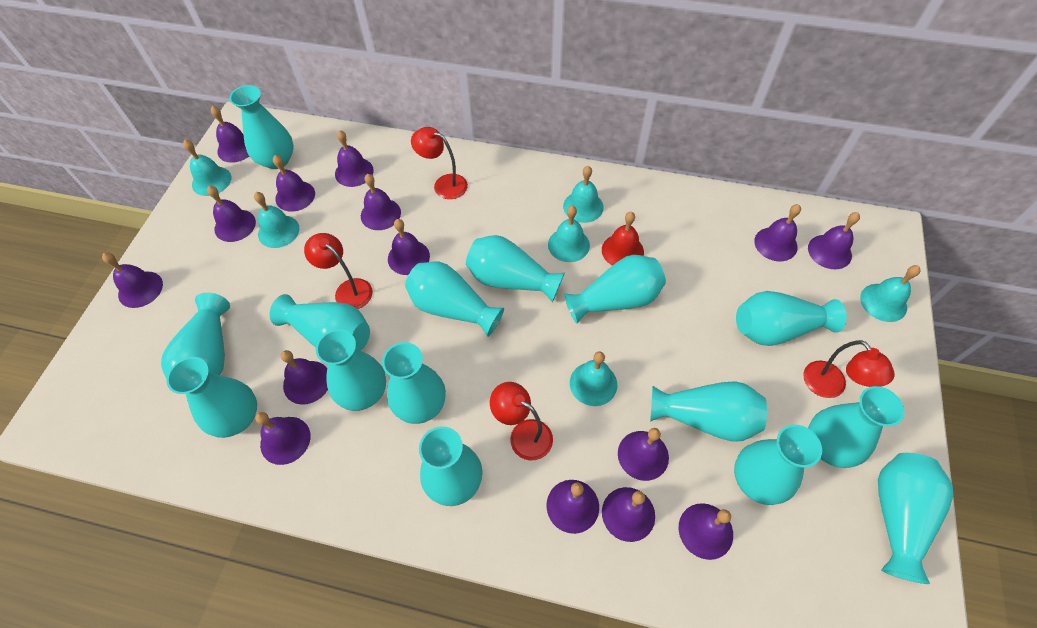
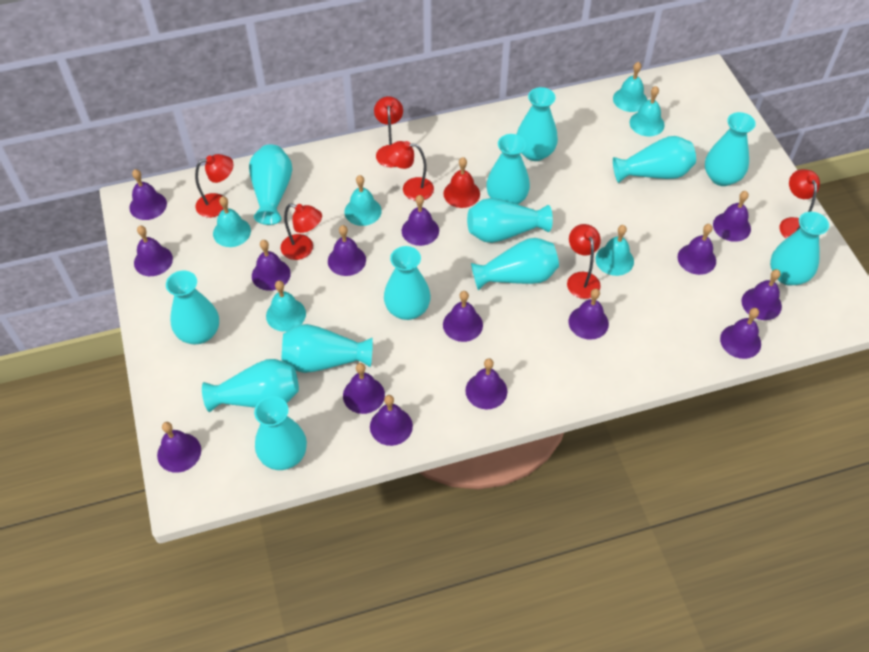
red lamp: [304,233,373,309] [411,127,468,199] [490,382,553,461] [803,340,895,398] = 4 -> [195,154,234,218] [281,203,322,260] [374,96,403,167] [386,141,434,201] [567,224,601,299] [779,169,820,238] = 6
turquoise vase: [161,293,230,379] [166,357,257,438] [230,85,294,169] [270,294,370,351] [316,329,386,411] [382,342,446,424] [405,262,504,337] [419,426,483,506] [466,235,565,302] [564,255,666,324] [650,381,767,442] [734,425,822,505] [736,291,847,346] [808,386,904,468] [878,453,953,584] = 15 -> [166,271,219,344] [202,359,299,412] [249,144,292,225] [254,396,307,470] [281,324,373,373] [384,246,431,320] [467,198,553,243] [471,238,559,290] [486,134,530,204] [516,87,558,161] [613,136,696,183] [705,112,756,186] [770,212,829,286] = 13

